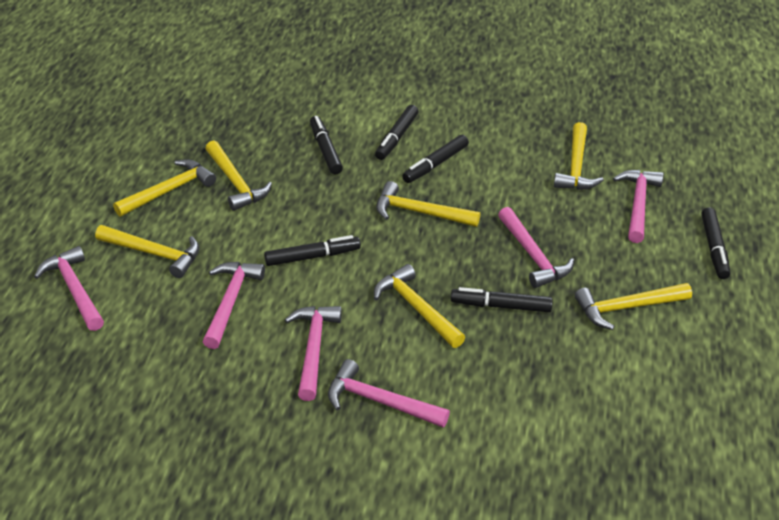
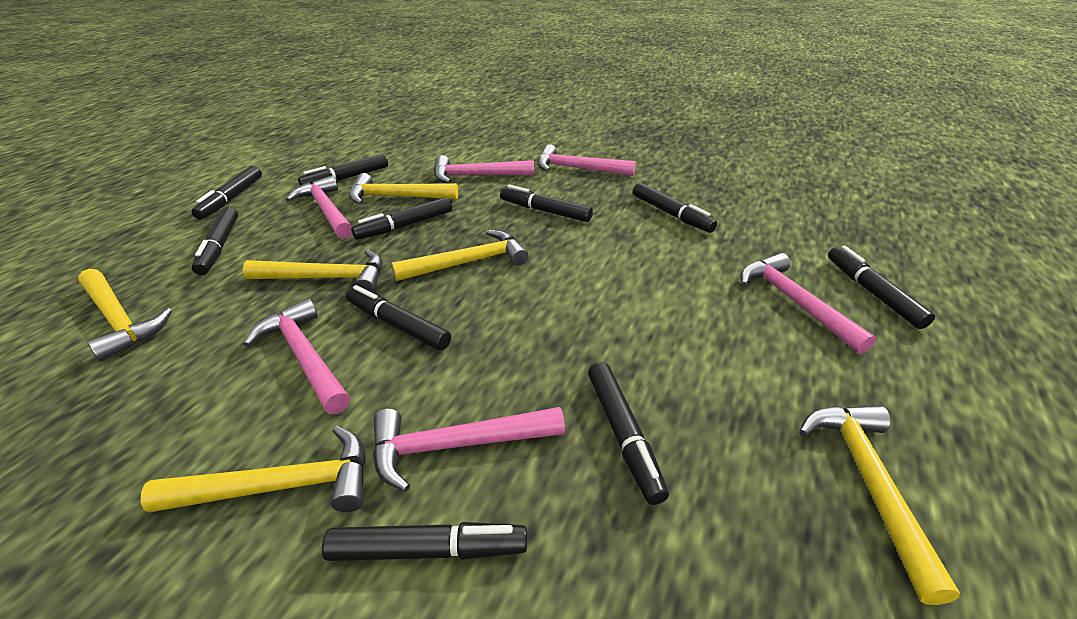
black marker: [264,235,361,266] [310,116,343,174] [375,105,419,160] [402,135,469,183] [451,287,553,312] [701,207,730,279] = 6 -> [191,166,262,219] [191,207,238,275] [298,154,388,185] [322,522,527,561] [346,285,451,350] [351,197,452,240] [500,185,593,222] [588,362,669,505] [633,183,717,233] [828,246,935,329] = 10
yellow hammer: [95,225,200,278] [113,159,216,216] [205,140,272,211] [374,264,465,348] [376,181,480,227] [554,122,604,190] [575,283,692,330] = 7 -> [78,269,172,362] [141,426,366,513] [243,249,383,293] [349,173,458,205] [392,230,529,281] [799,405,960,605] = 6

